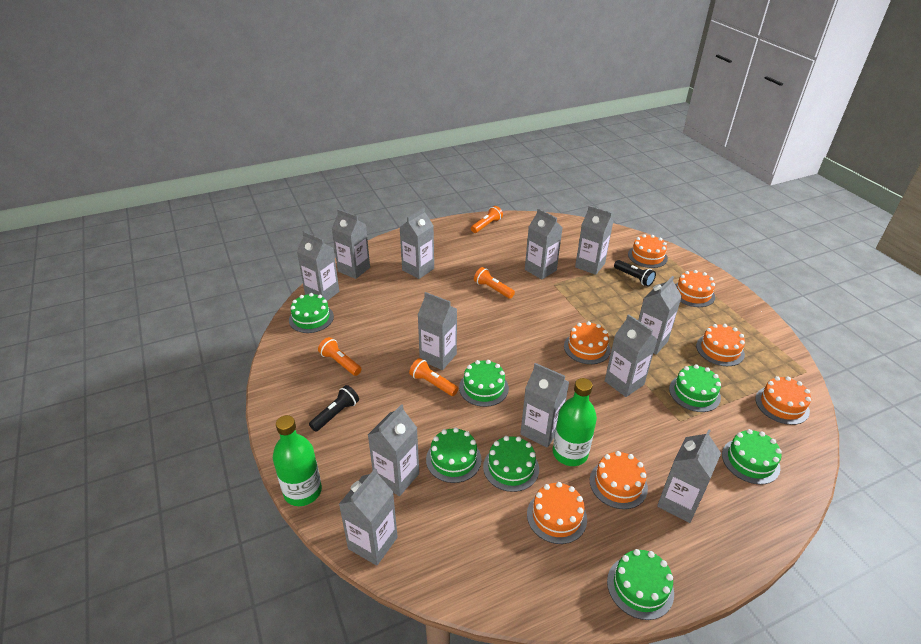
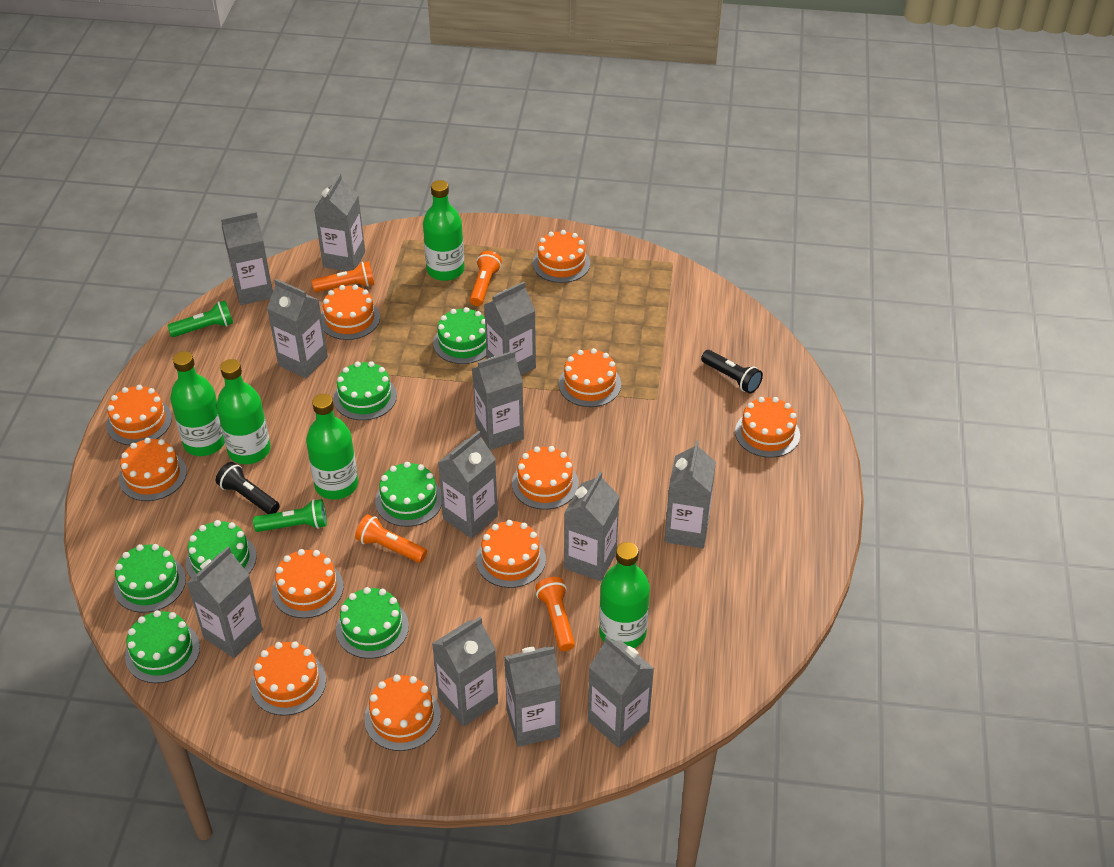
green bottle: [273,415,322,506] [553,378,597,466] = 2 -> [170,351,225,456] [217,359,271,464] [306,394,358,500] [423,180,465,281] [599,542,650,648] = 5
green flashlight: none = 0 -> [167,301,233,337] [253,499,327,532] = 2
orange cake: [527,482,587,544] [564,321,611,364] [590,451,648,509] [628,234,668,268] [675,270,715,307] [696,324,745,366] [755,376,811,425] = 7 -> [106,385,172,445] [119,438,187,501] [251,641,326,716] [272,549,344,618] [321,285,380,340] [364,675,441,751] [476,520,546,588] [512,446,579,510] [533,230,590,283] [559,348,621,407] [735,397,800,458] = 11

